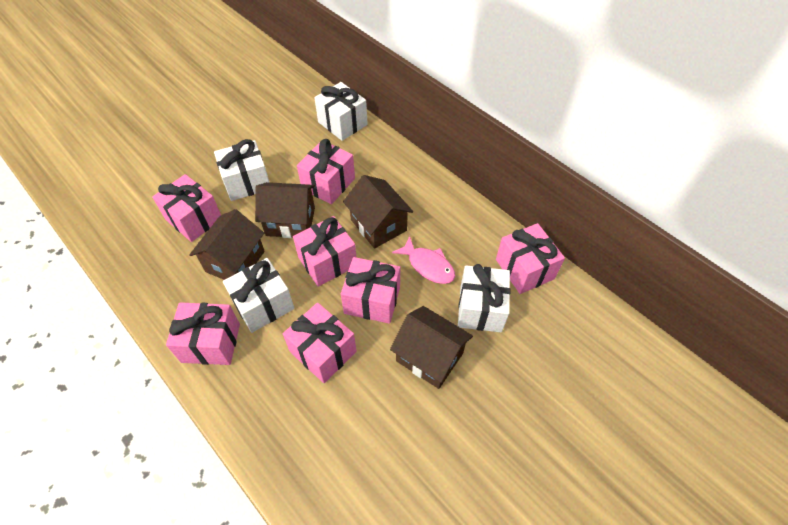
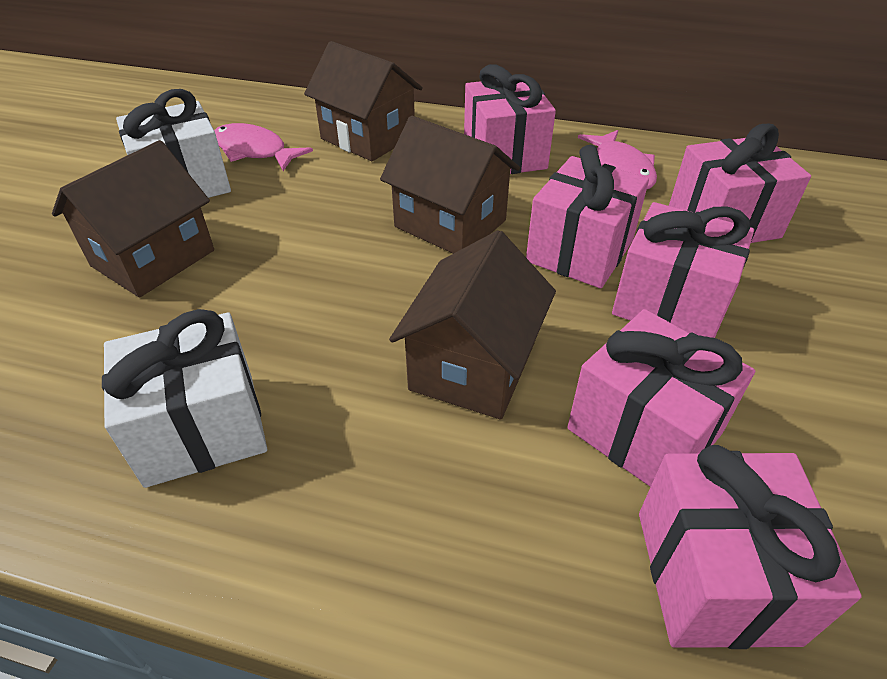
pink fish: [392,236,455,284] = 1 -> [214,123,313,171] [578,130,657,189] = 2
pink gift: [152,174,221,242] [166,303,240,365] [283,303,357,383] [293,216,357,287] [297,139,355,204] [341,257,400,324] [496,223,565,294] = 7 -> [464,64,556,174] [526,145,649,288] [567,309,755,487] [612,202,754,338] [639,445,862,649] [669,124,811,243] = 6
white gift: [214,139,269,201] [223,258,294,333] [314,82,368,141] [458,264,511,332] = 4 -> [102,309,267,488] [116,89,231,198] = 2

